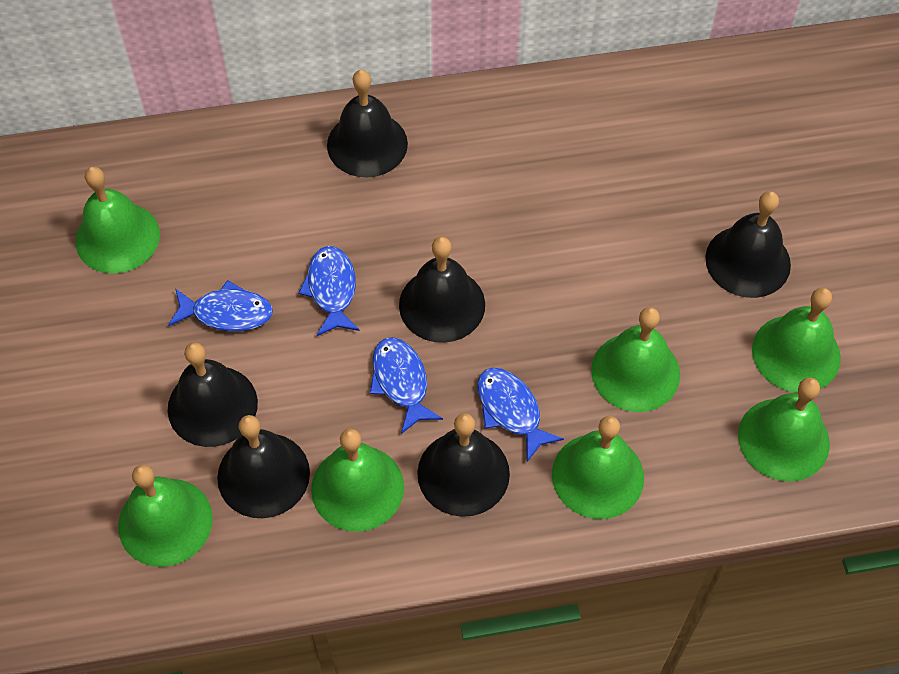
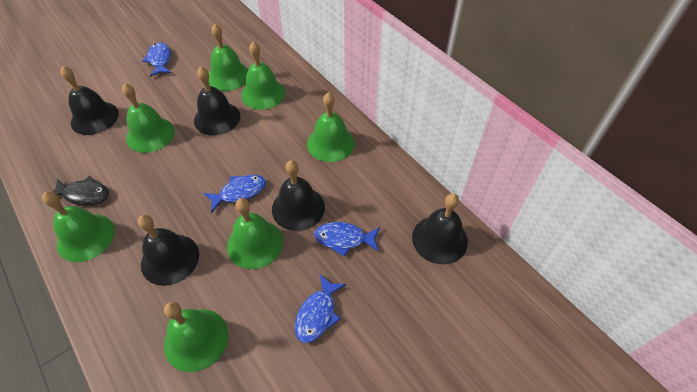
black bell: [168,342,258,447] [217,415,310,518] [327,70,408,177] [399,237,485,343] [417,413,510,517] [705,191,791,298] = 6 -> [61,66,119,135] [138,215,199,286] [194,66,240,135] [272,160,325,231] [412,193,468,264] = 5
black fish: none = 0 -> [52,176,109,205] = 1

